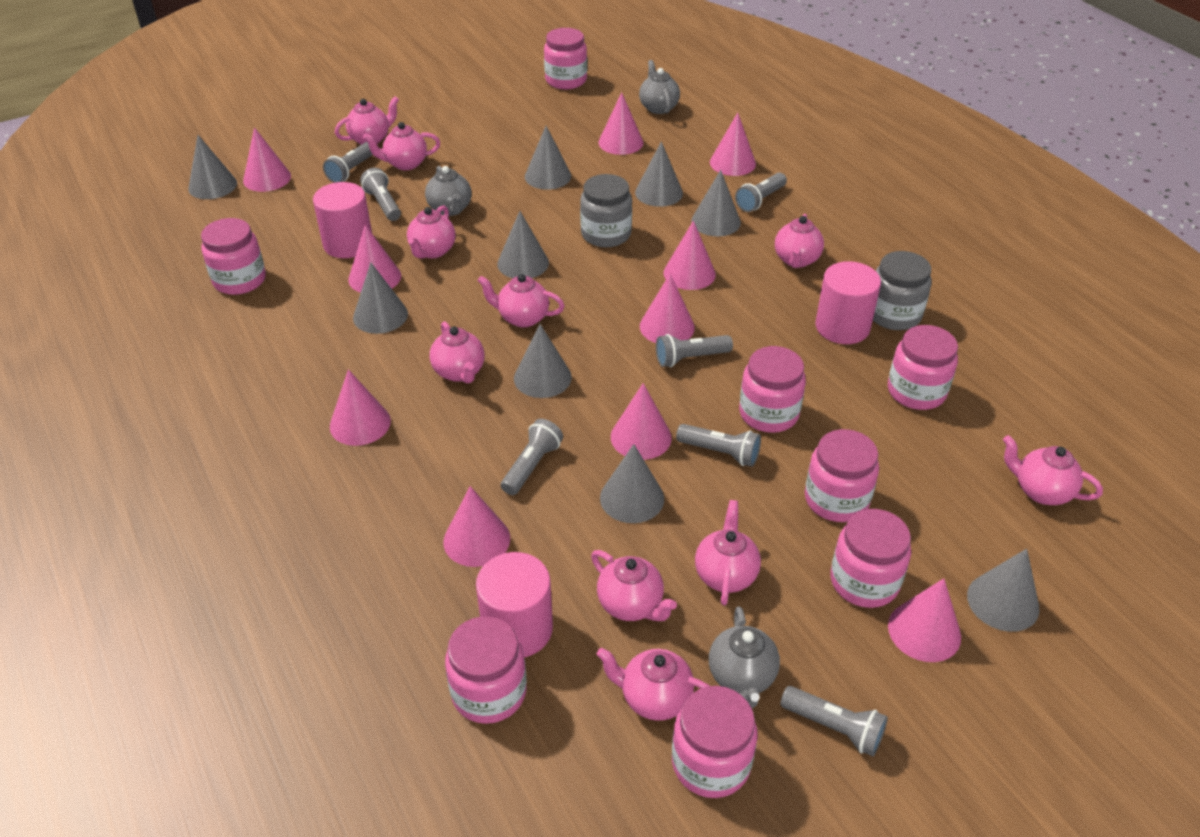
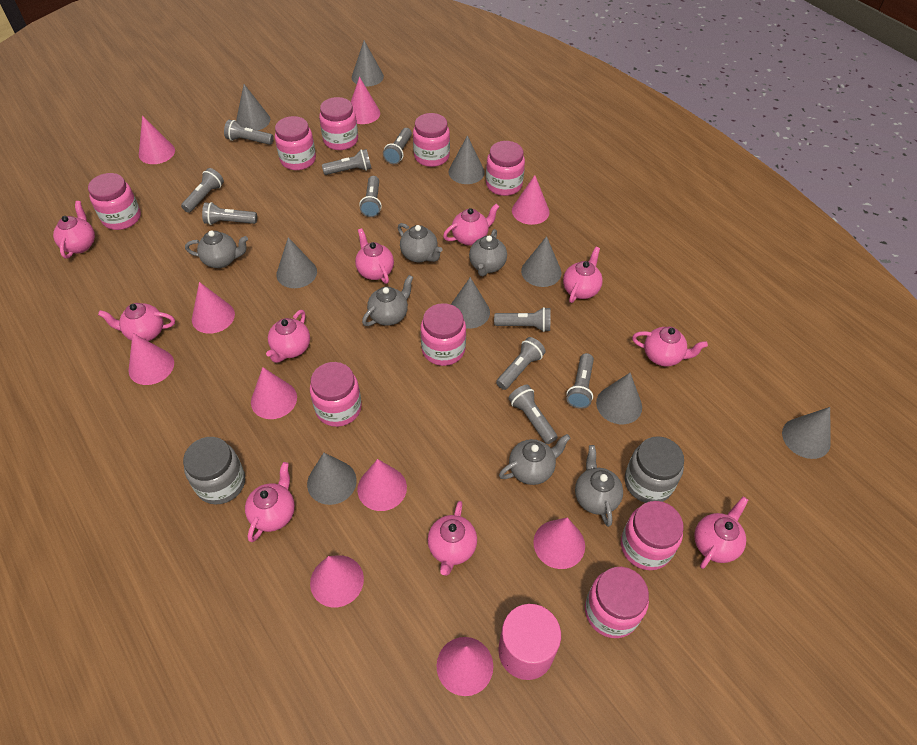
grey flashlight: [323,142,373,183] [360,168,401,221] [501,419,563,495] [656,334,733,367] [676,424,761,467] [735,173,787,212] [780,686,888,756] = 7 -> [181,168,224,213] [202,202,257,225] [224,120,274,145] [322,149,372,175] [359,176,382,217] [383,128,412,164] [494,307,550,332] [496,337,546,390] [508,385,557,444] [566,353,594,409] = 10
grey teapot: [425,166,472,216] [639,60,680,114] [709,607,780,708] = 3 -> [185,231,248,268] [362,275,414,326] [398,223,442,262] [469,229,507,276] [499,434,570,485] [575,445,623,527] = 6
pink cylinder: [313,182,372,258] [476,552,553,657] [815,261,881,344] = 3 -> [498,604,561,680] = 1
pink jar: [201,218,266,295] [445,616,527,724] [544,28,587,89] [672,686,758,798] [739,346,806,433] [805,429,879,522] [831,509,911,608] [888,325,958,410] = 8 -> [88,173,141,230] [275,116,316,170] [310,362,362,427] [319,97,358,150] [413,113,450,167] [421,303,466,366] [486,141,525,196] [585,567,649,638] [621,501,684,570] = 9

